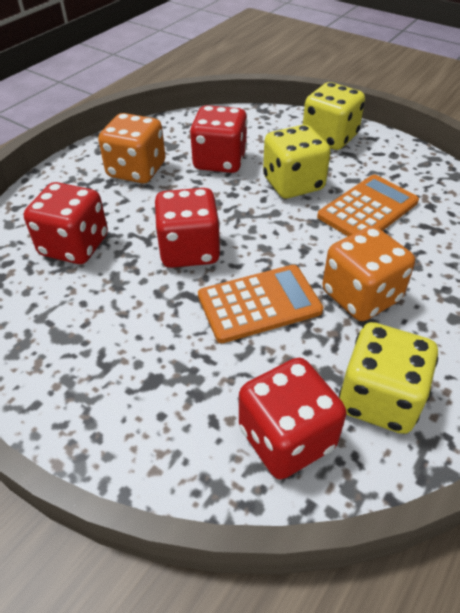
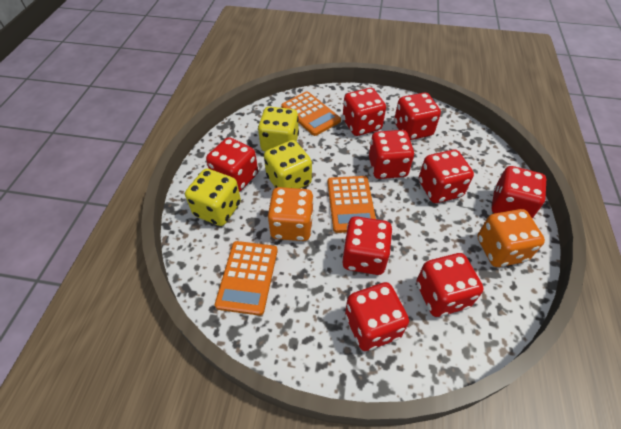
orange calculator: [198,265,323,343] [317,175,419,236] = 2 -> [215,241,278,316] [281,91,341,136] [327,176,376,233] = 3
red dice: [24,182,108,264] [155,188,221,268] [190,105,247,173] [239,358,346,479] = 4 -> [206,137,258,192] [342,216,392,275] [343,88,386,136] [345,282,409,351] [369,130,414,179] [394,92,441,140] [416,253,484,317] [419,150,474,203] [492,166,546,219] = 9

